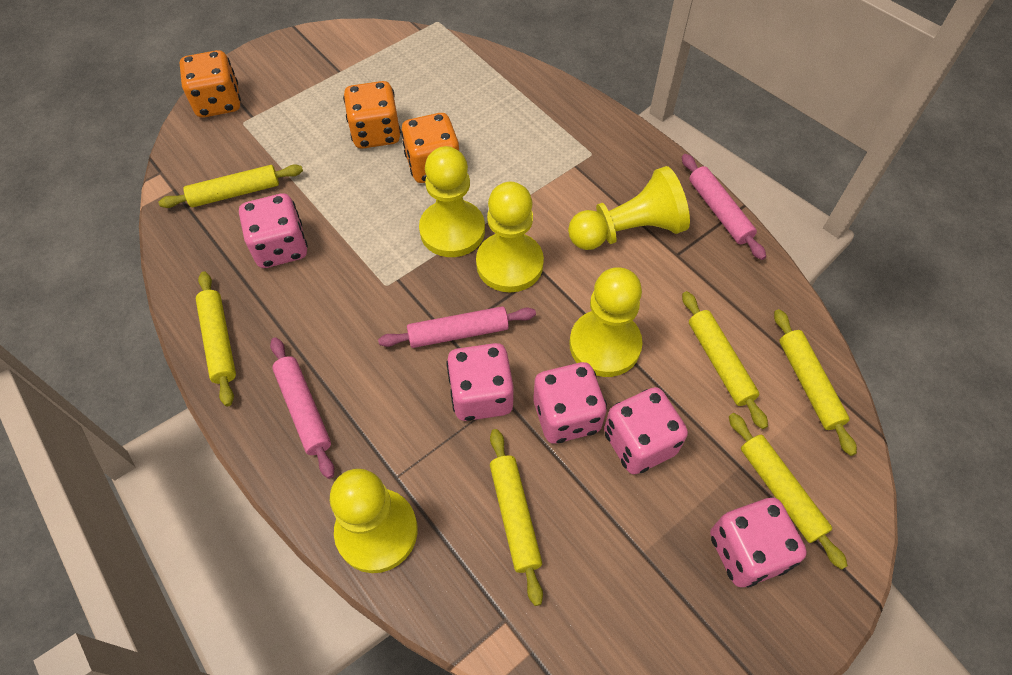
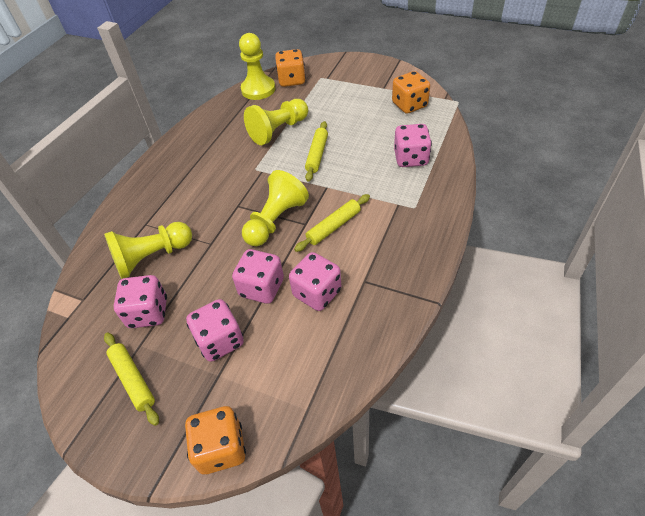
pink rolling pin: [270,337,335,479] [378,306,536,348] [682,154,766,260] = 3 -> none = 0
yellow pawn: [330,469,418,573] [419,146,485,257] [476,182,544,293] [568,166,690,250] [569,267,643,377] = 5 -> [104,222,192,279] [239,33,275,100] [242,170,309,246] [244,99,308,145] = 4
yellow rolling pin: [158,164,303,208] [196,272,236,406] [490,429,543,606] [682,291,768,429] [729,413,848,570] [774,309,857,456] = 6 -> [104,333,159,426] [294,194,370,252] [305,121,328,182] = 3

